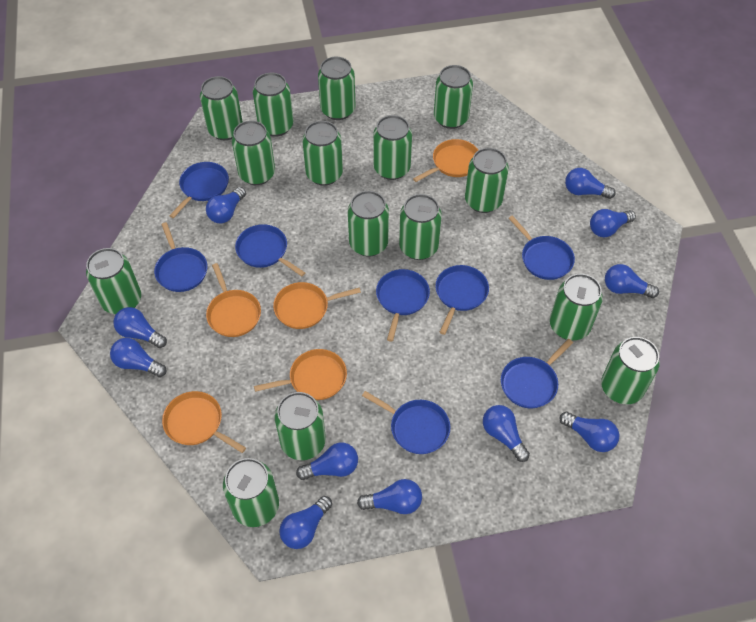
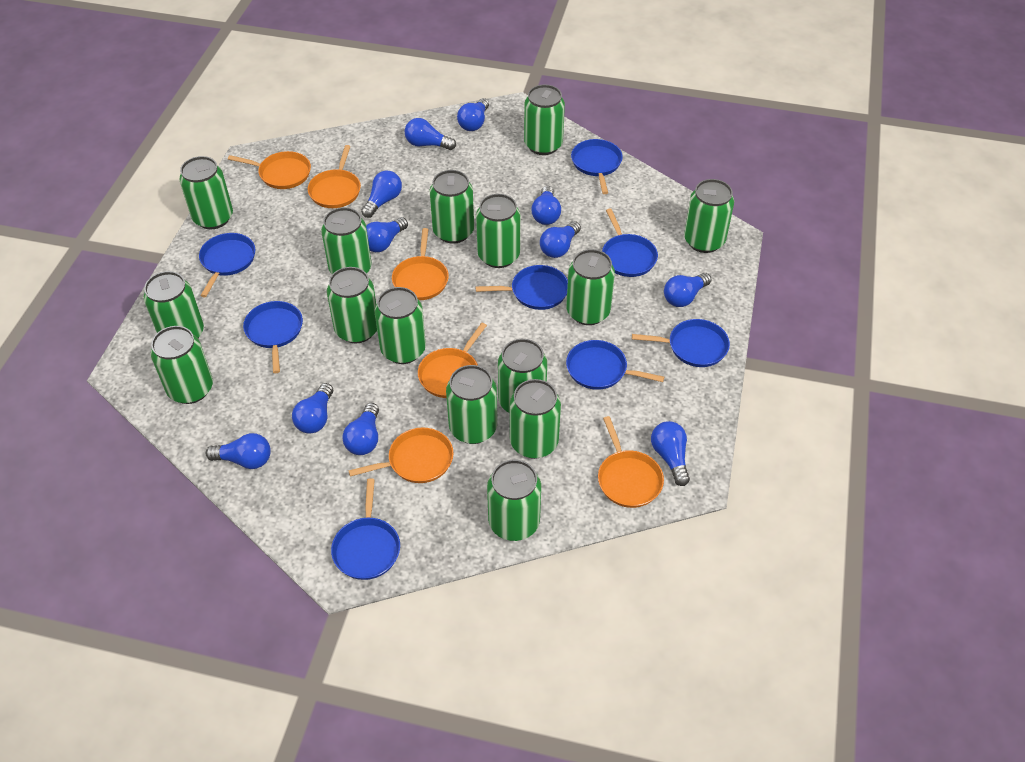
orange pan: [162,391,246,453] [206,263,261,337] [254,349,347,400] [273,282,361,329] [413,139,478,182] = 5 -> [228,151,311,189] [308,145,361,208] [348,427,454,483] [392,228,449,300] [418,323,487,398] [598,416,664,508] = 6

